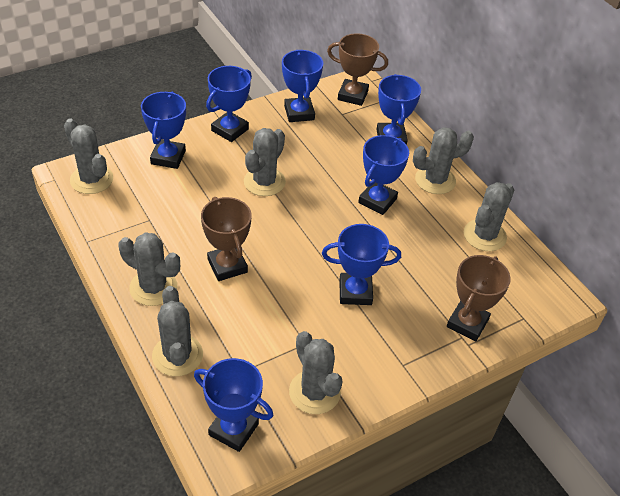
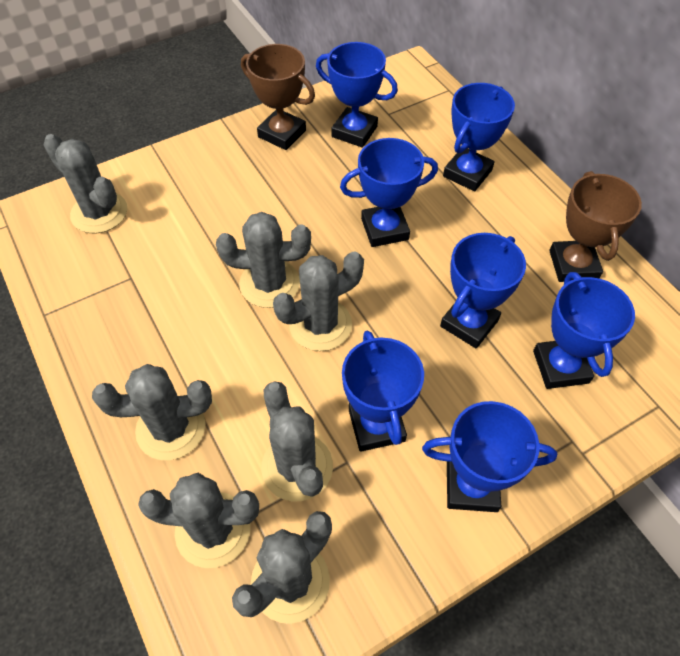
brown trophy: [201,197,252,281] [327,33,388,106] [447,255,511,341] = 3 -> [241,44,315,150] [549,171,642,282] = 2

